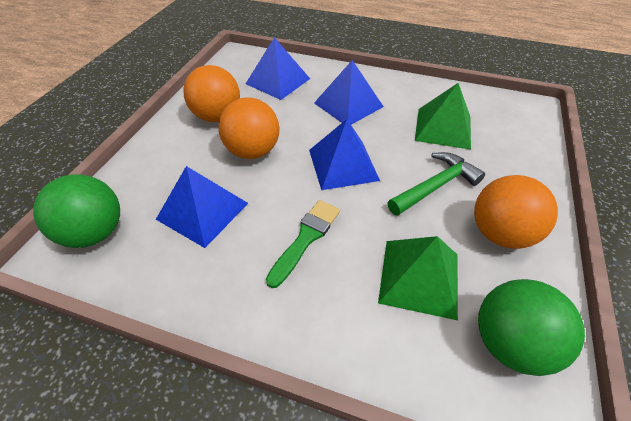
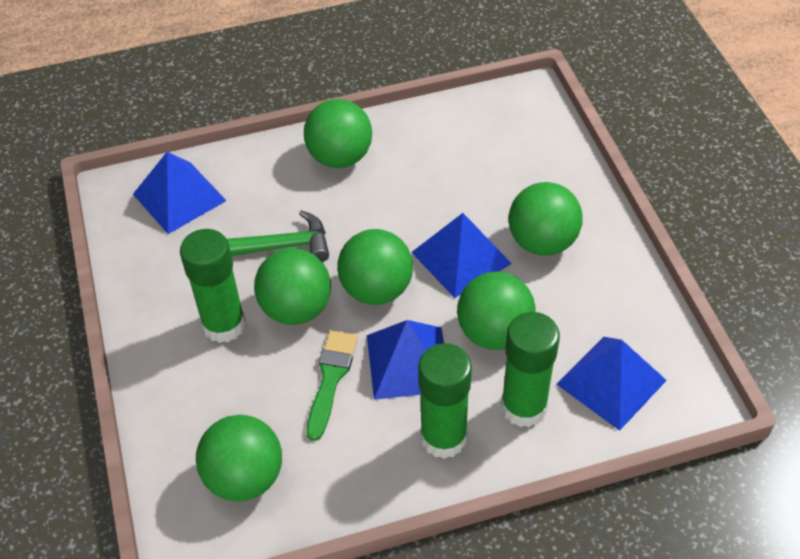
green ball: [33,174,120,248] [478,279,585,376] = 2 -> [196,415,282,502] [254,248,331,325] [304,99,372,168] [337,229,413,305] [457,272,536,350] [509,182,582,256] = 6
green glue stick: none = 0 -> [180,229,246,343] [418,343,472,459] [501,312,560,427] = 3
green pyramid: [378,236,458,320] [415,83,471,150] = 2 -> none = 0
orange ball: [183,65,240,122] [218,97,280,159] [474,175,558,249] = 3 -> none = 0

